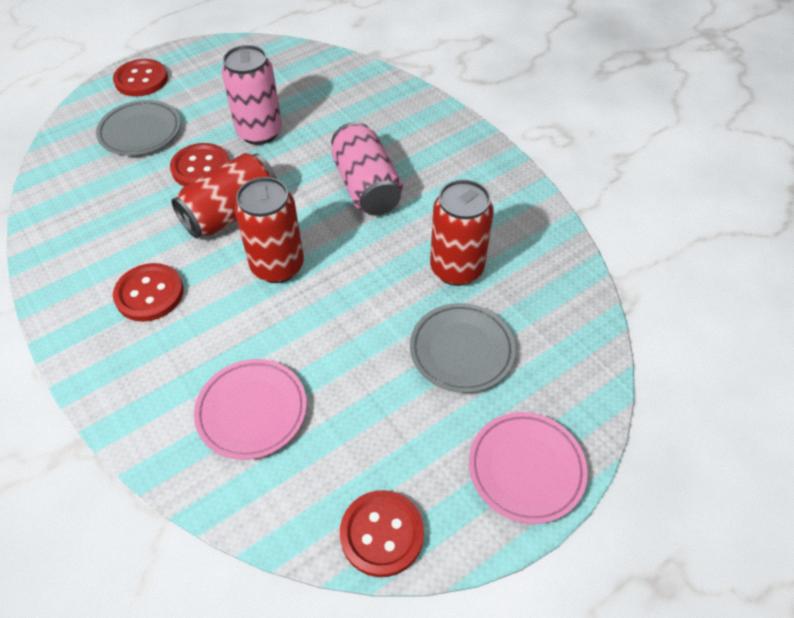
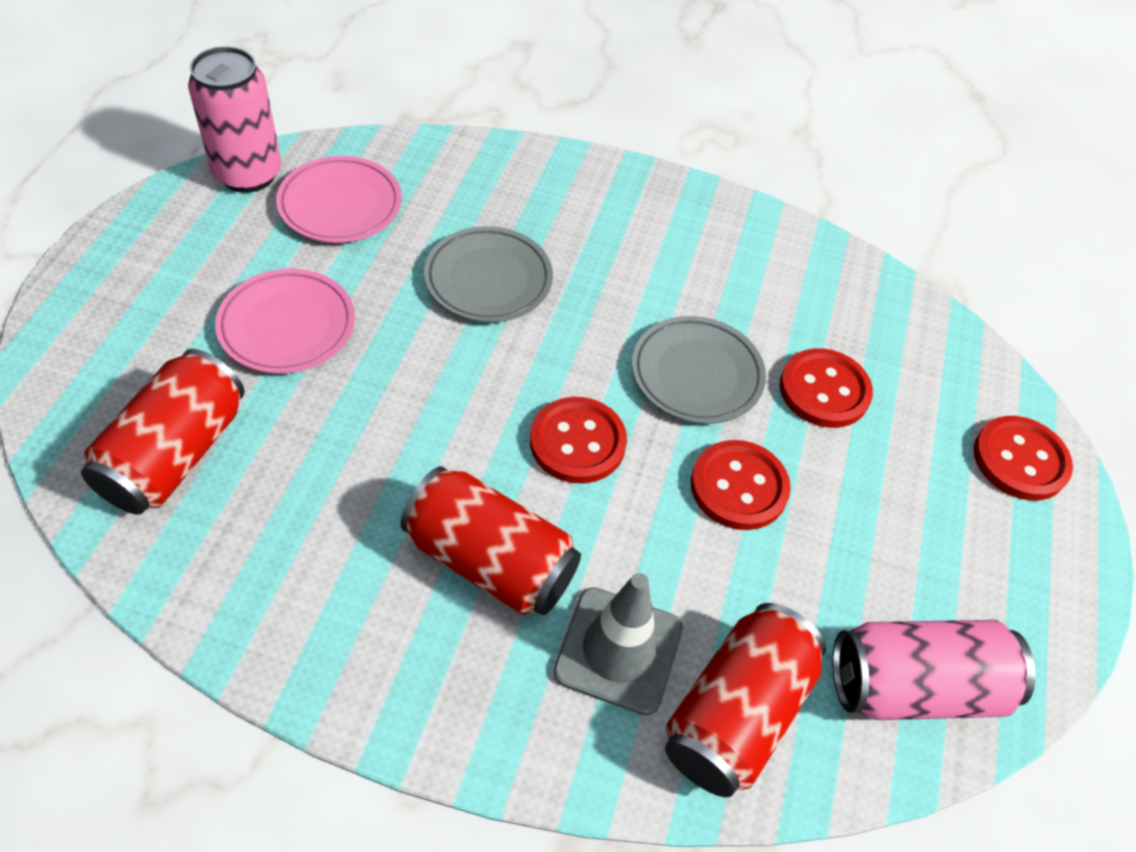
grey traffic cone: none = 0 -> [553,573,683,716] = 1

